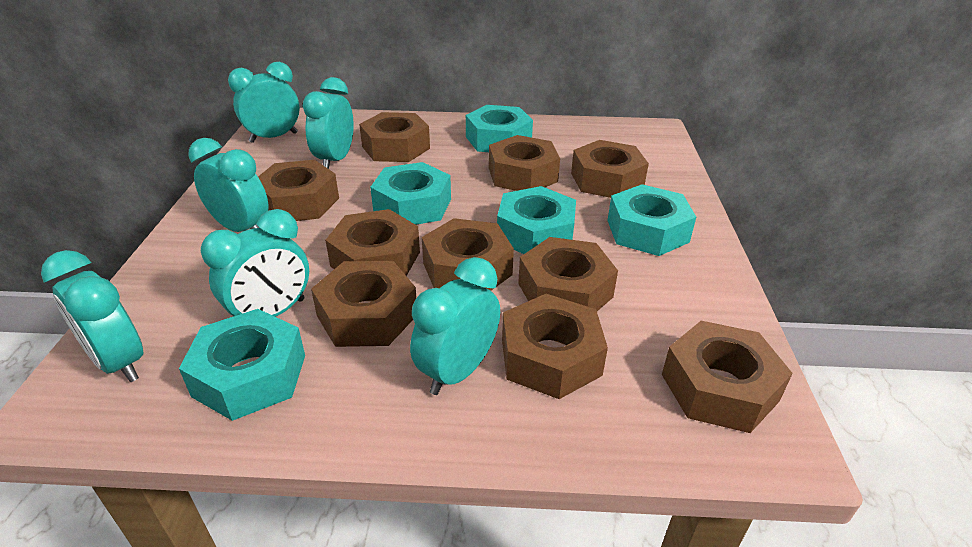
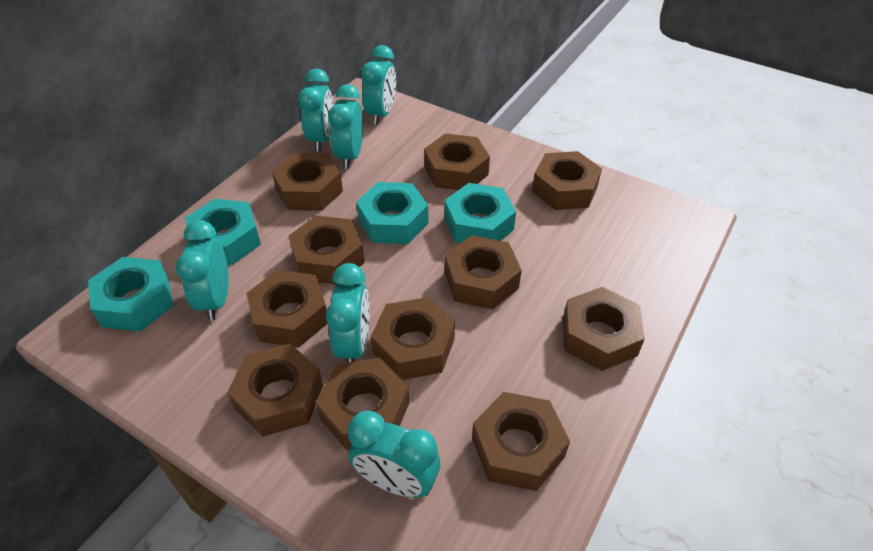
brown nut: [258,160,339,221] [311,261,416,347] [325,209,420,276] [359,112,430,162] [422,218,514,291] [489,135,560,191] [502,294,608,399] [518,237,618,311] [571,140,649,198] [662,321,793,433] = 10 -> [227,344,323,437] [246,270,328,348] [272,153,343,211] [289,215,365,284] [316,358,409,450] [371,297,455,380] [424,133,490,190] [445,235,522,309] [472,392,570,491] [532,151,602,210] [563,287,645,371] = 11
turquoise nut: [179,309,305,421] [370,162,451,225] [466,105,533,152] [497,186,576,254] [607,184,696,256] = 5 -> [88,257,174,331] [185,199,261,265] [356,182,428,244] [445,183,516,243] = 4

